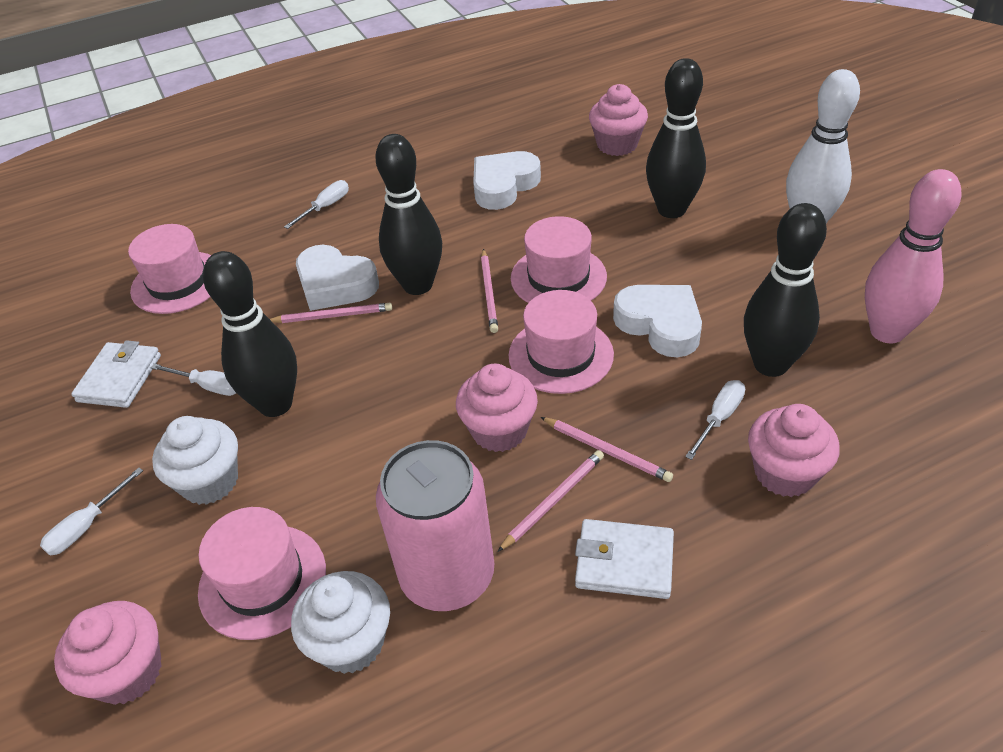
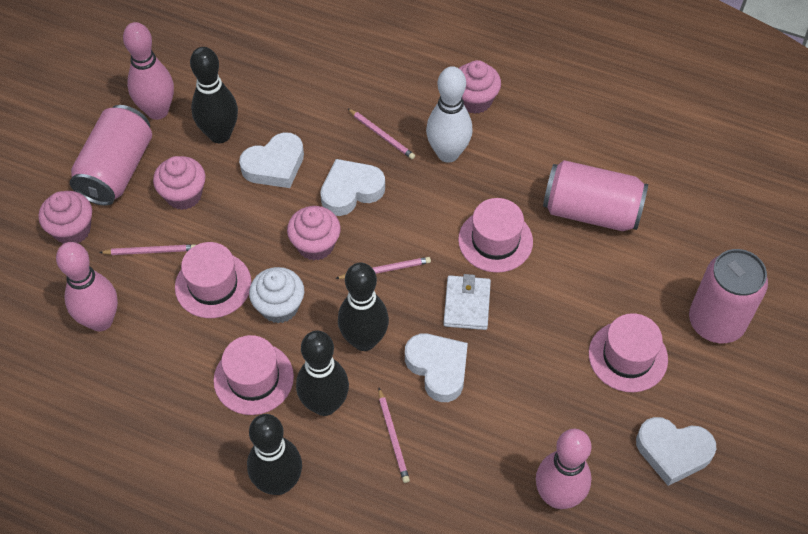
pink bowling pin: [865,169,961,343] = 1 -> [56,242,118,331] [123,22,174,120] [536,429,592,509] = 3
pink can: [376,440,494,611] = 1 -> [70,105,152,206] [543,160,648,231] [689,249,768,343] = 3
white cupcake: [152,416,238,505] [291,571,390,674] = 2 -> [249,267,304,323] = 1
white heart: [296,245,379,311] [473,151,541,210] [613,285,702,357] = 3 -> [239,132,304,188] [320,159,385,216] [405,334,468,402] [636,417,716,486] = 4
white screwdriver: [40,468,143,556] [151,364,236,396] [284,180,349,229] [685,380,745,460] = 4 -> none = 0
white wallet: [71,340,161,408] [575,519,674,599] = 2 -> [443,274,491,330] = 1

